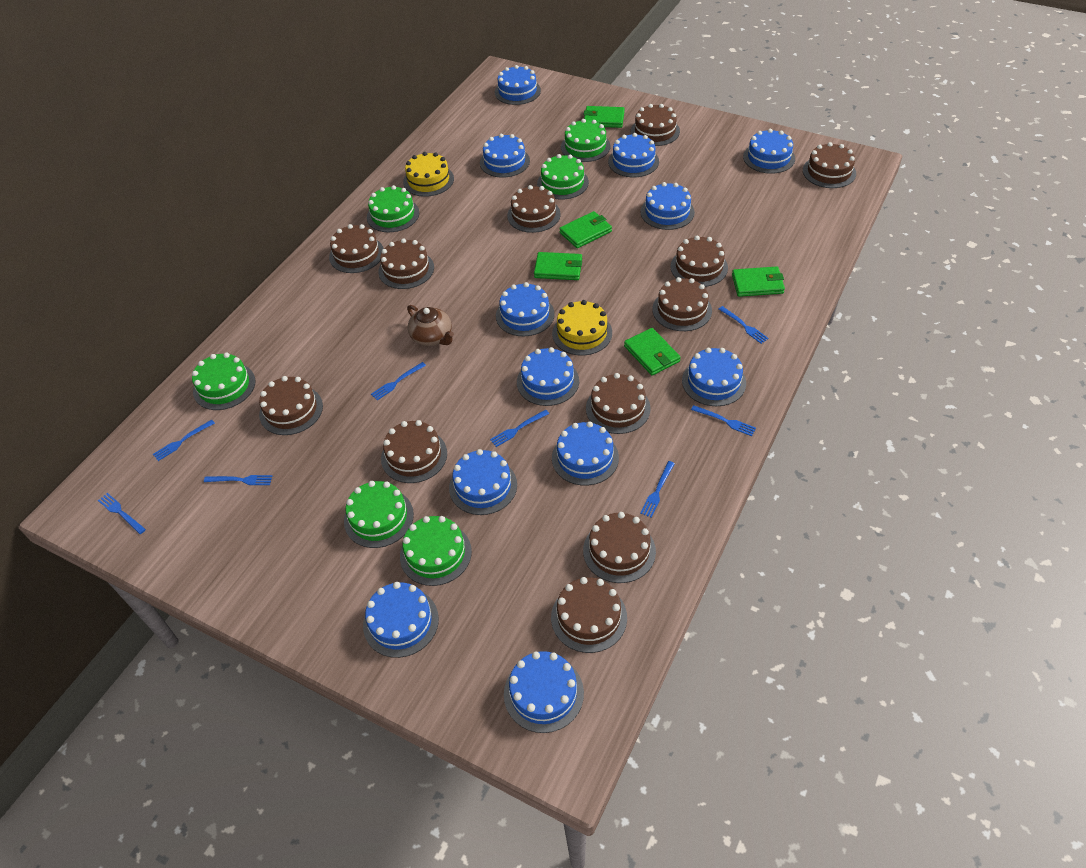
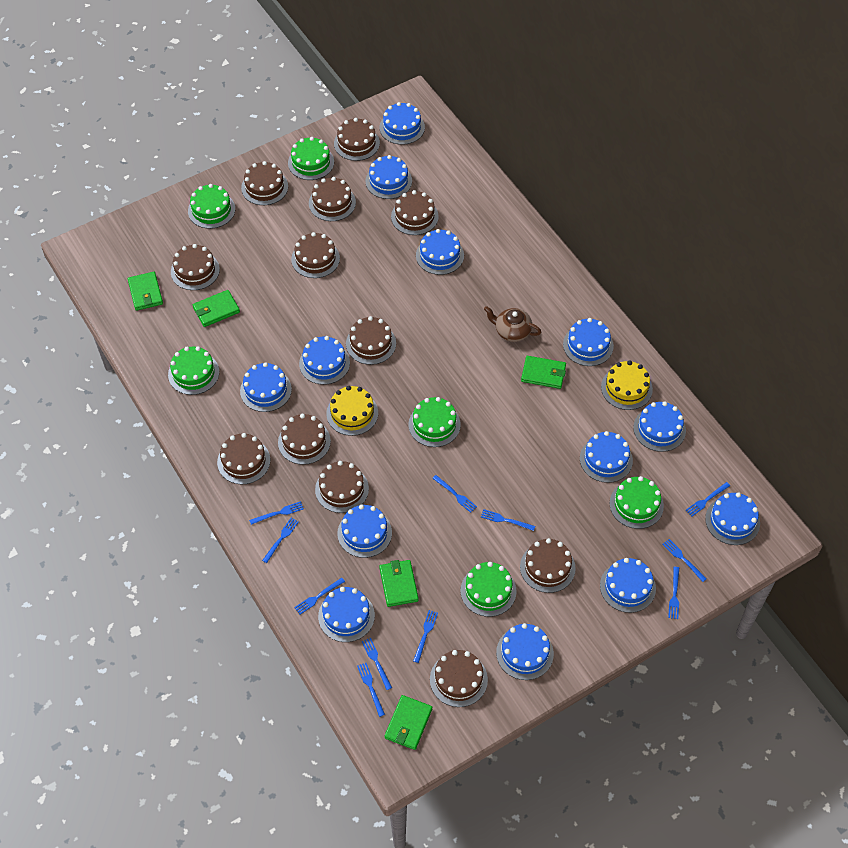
blue cake: [363,582,439,658] [449,449,517,515] [480,134,530,178] [495,65,541,105] [496,282,555,336] [504,651,584,733] [517,347,579,406] [552,421,619,486] [608,133,659,177] [641,182,695,230] [682,348,746,406] [743,129,795,174] = 12 -> [240,362,292,412] [299,336,350,385] [318,587,375,642] [337,504,392,558] [366,155,412,199] [380,102,425,145] [416,229,464,275] [496,623,554,680] [563,318,614,366] [580,431,633,483] [600,558,656,613] [633,401,686,452] [705,492,760,545] = 13
blue fork: [98,493,146,534] [153,420,215,461] [204,475,272,485] [371,362,426,400] [490,410,549,447] [640,461,675,518] [691,405,756,436] [719,306,769,344] = 8 -> [249,501,304,525] [262,518,299,563] [294,578,345,614] [357,663,385,717] [362,638,392,690] [413,610,438,663] [432,475,477,513] [481,509,535,531] [662,539,707,582] [668,567,679,619] [686,482,730,516] = 11

